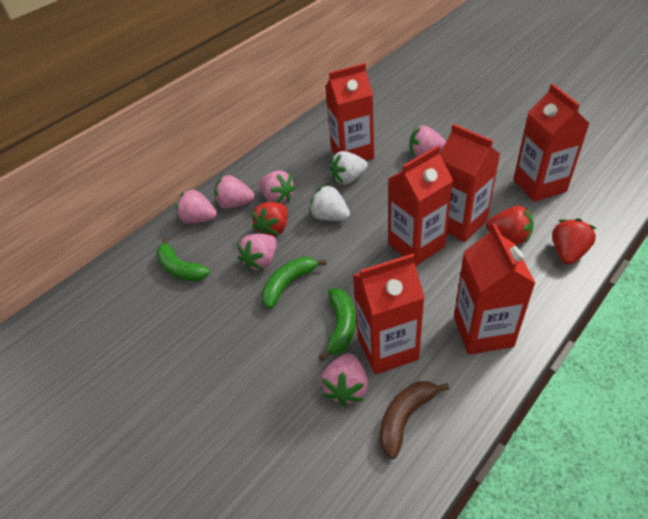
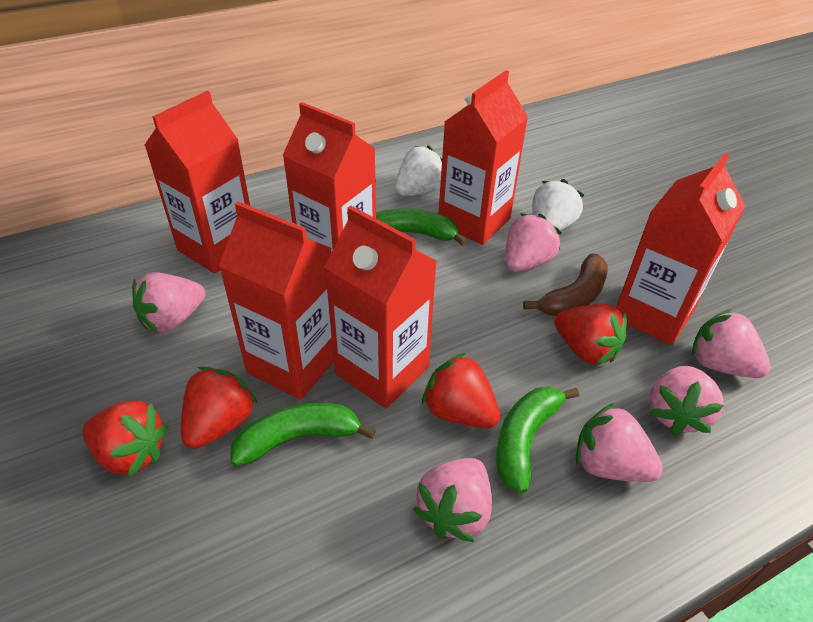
red strawberry: [251,202,288,236] [486,206,534,244] [552,218,596,265] = 3 -> [82,401,168,478] [181,367,258,449] [422,353,500,428] [554,304,627,366] = 4

